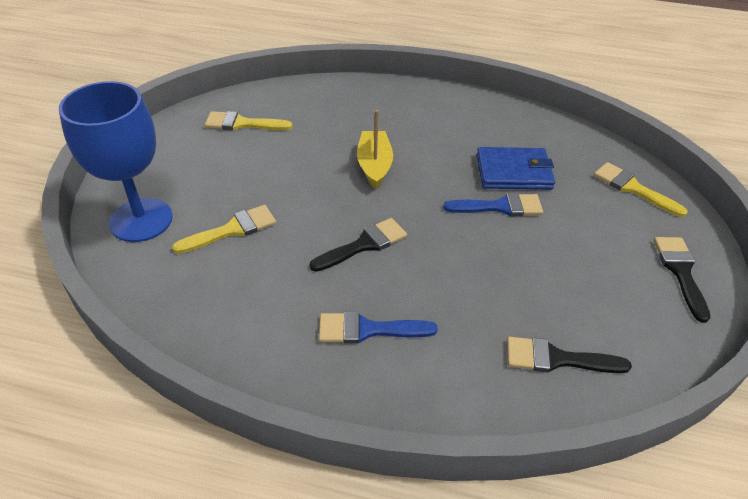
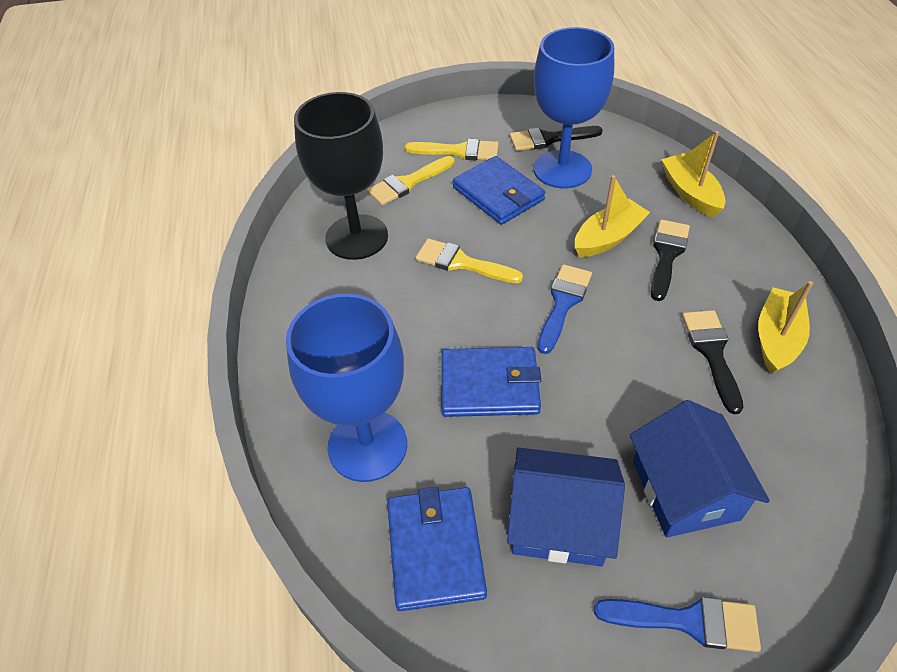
black goblet: none = 0 -> [294,92,388,260] = 1
blue goblet: [59,81,173,242] = 1 -> [286,294,407,482] [534,27,614,189] = 2
blue house: none = 0 -> [507,448,625,567] [630,400,770,538] = 2
blue wallet: [476,147,555,190] = 1 -> [387,487,487,611] [441,347,541,417] [453,156,545,225] = 3
yellow boat: [357,110,393,189] = 1 -> [575,175,650,257] [661,131,725,217] [758,281,813,374] = 3

